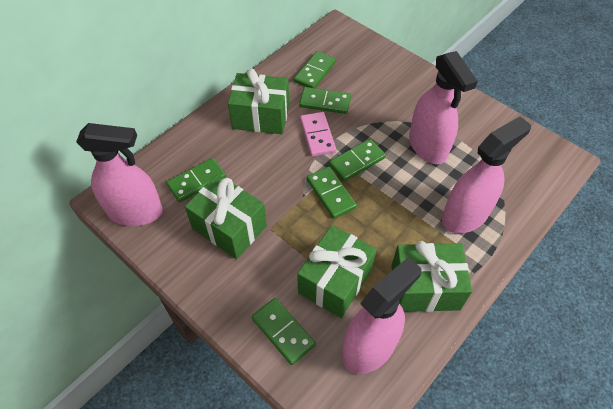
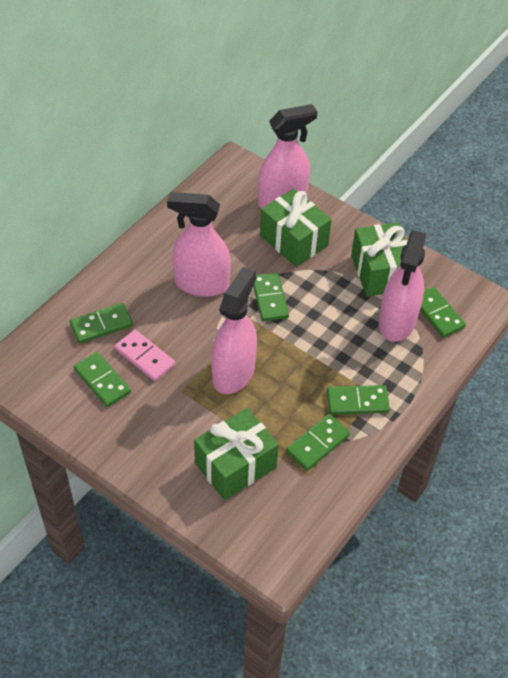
green gift: [185,174,267,259] [228,69,289,134] [297,225,377,318] [391,241,472,312] = 4 -> [194,408,279,500] [260,189,332,267] [351,222,407,297] = 3

